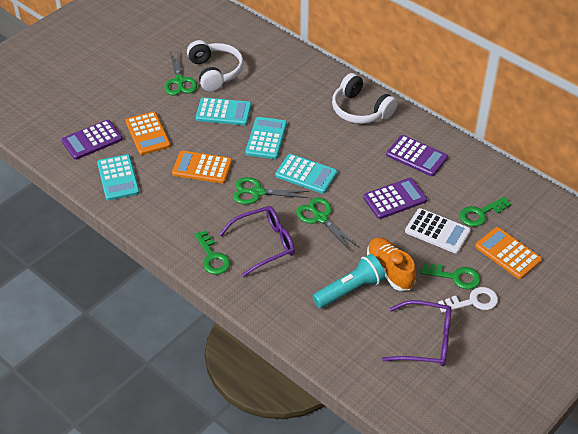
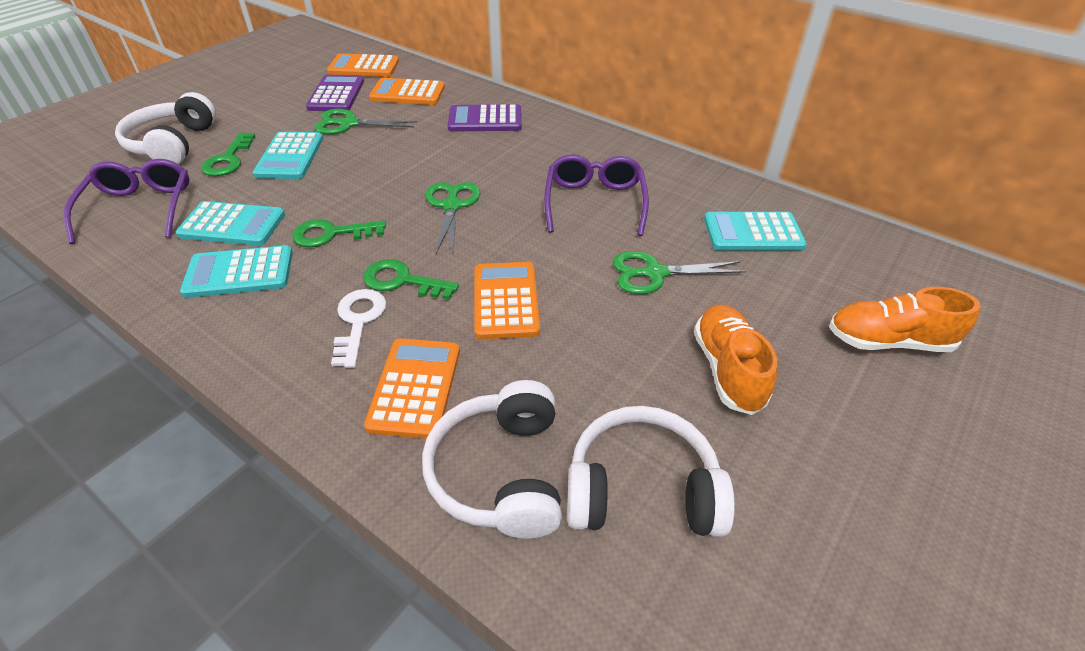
orange calculator: [126,111,171,155] [172,151,232,183] [475,227,542,279] = 3 -> [327,53,399,77] [364,338,460,439] [369,78,445,105] [475,262,540,339] = 4
orange shoe: [367,238,416,291] = 1 -> [694,305,777,415] [829,287,981,352] = 2
purple calculator: [61,120,122,160] [363,178,427,219] [386,135,448,176] = 3 -> [306,75,364,111] [448,104,522,132] = 2
turquoise flashlight: [312,254,385,308] = 1 -> none = 0
white calculator: [405,208,471,254] = 1 -> none = 0
white headphones: [187,40,244,92] [332,73,398,124] = 2 -> [115,92,216,164] [422,380,562,539] [567,406,735,537] = 3

